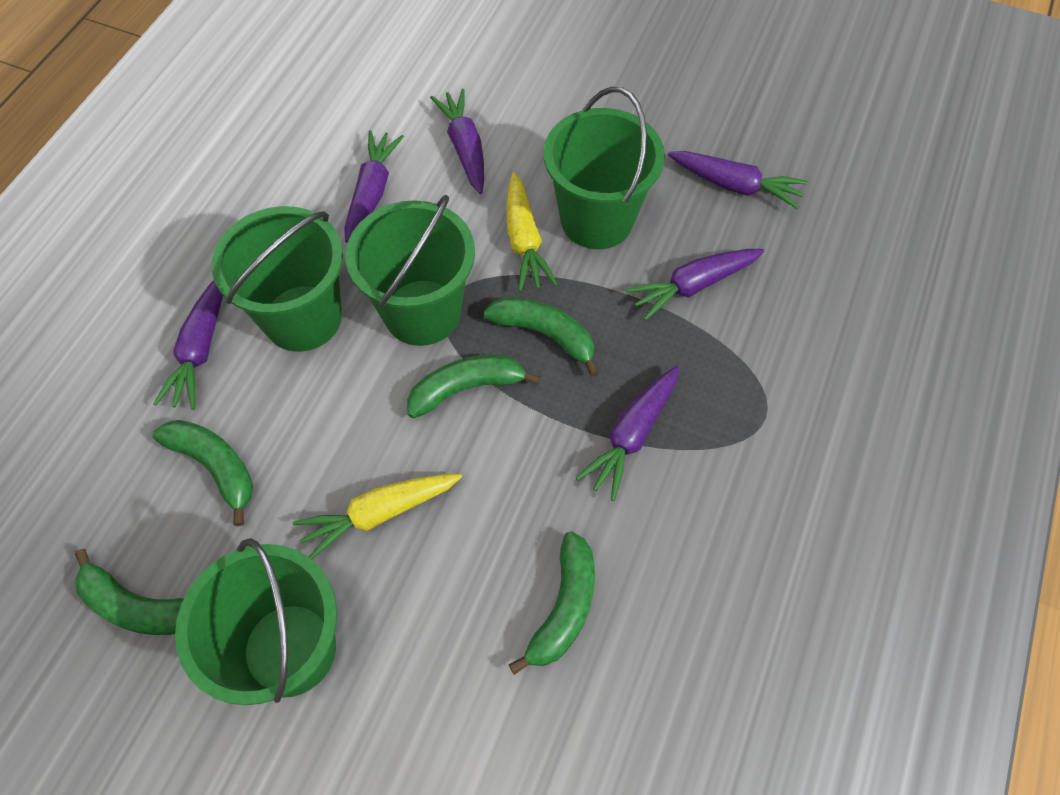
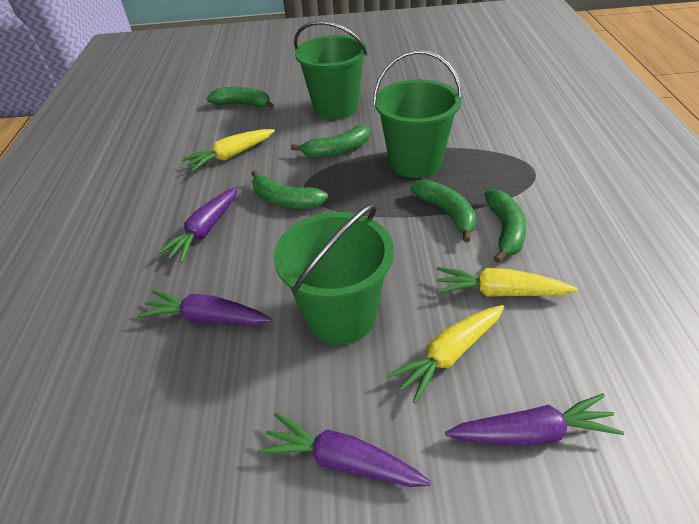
green bucket: [175,538,337,705] [212,206,343,352] [346,195,475,346] [544,87,665,249] = 4 -> [274,203,394,345] [294,21,368,119] [373,50,463,178] = 3
purple carrot: [153,280,223,410] [344,130,404,243] [430,89,484,194] [576,366,679,501] [626,249,764,320] [668,151,808,209] = 6 -> [137,290,271,325] [156,187,238,263] [258,413,431,487] [445,394,624,446] = 4
yellow carrot: [293,474,462,559] [507,172,558,292] = 2 -> [182,129,275,172] [386,305,504,404] [436,267,577,297] = 3

